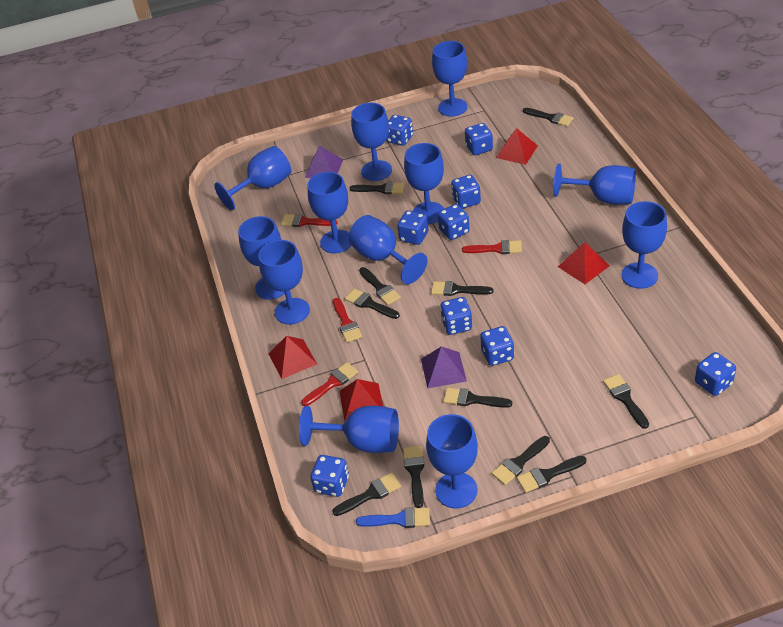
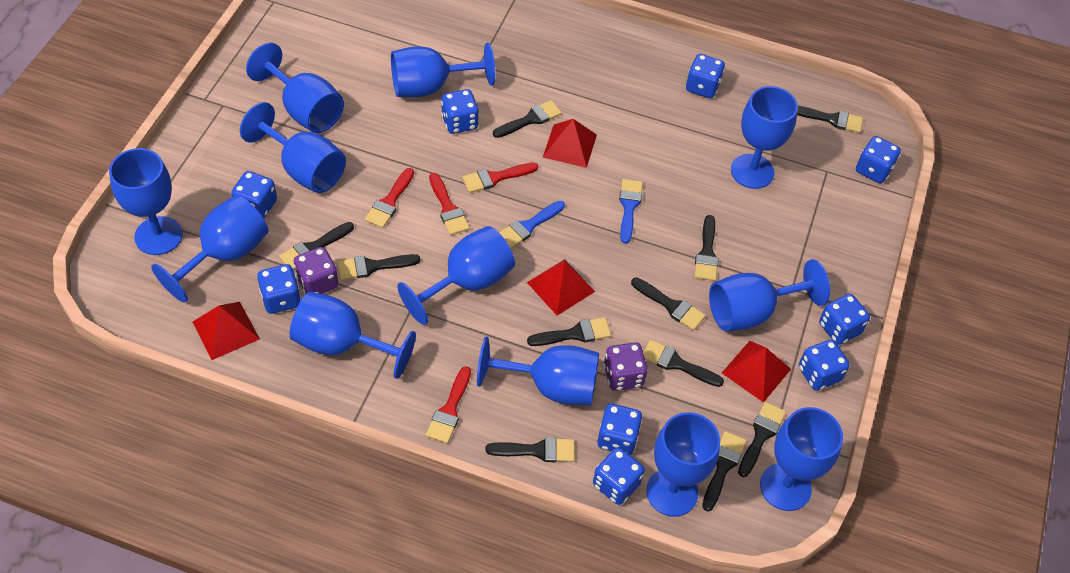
blue brush: [356,507,430,528] = 1 -> [499,201,565,249] [619,179,643,244] = 2
purple dice: none = 0 -> [294,247,339,294] [604,342,648,391] = 2
purple pyramid: [305,146,343,178] [421,347,467,388] = 2 -> none = 0

